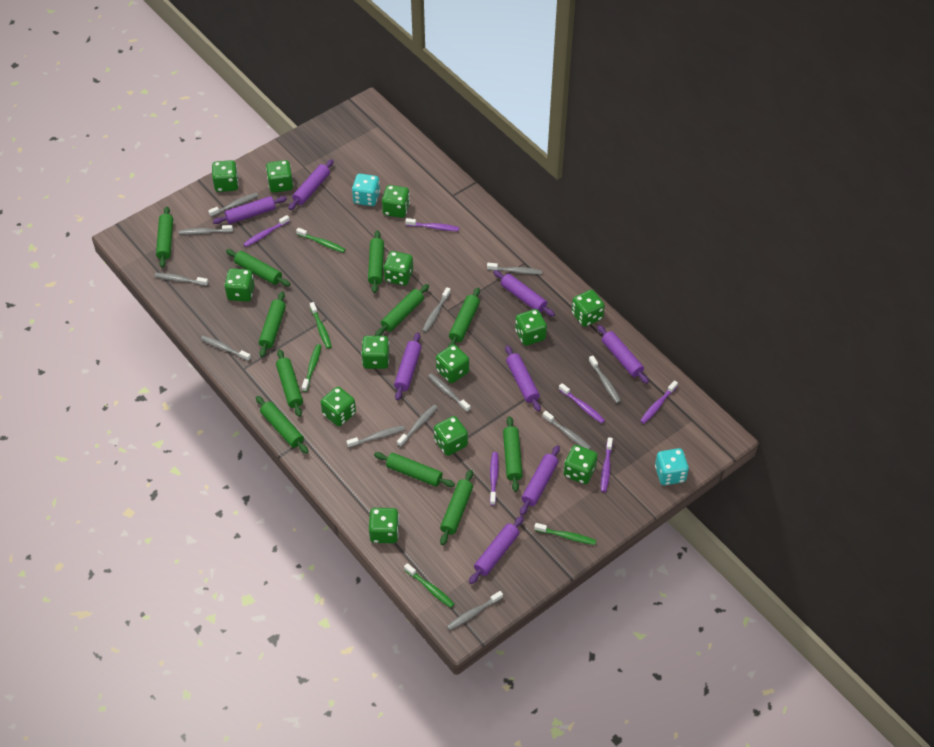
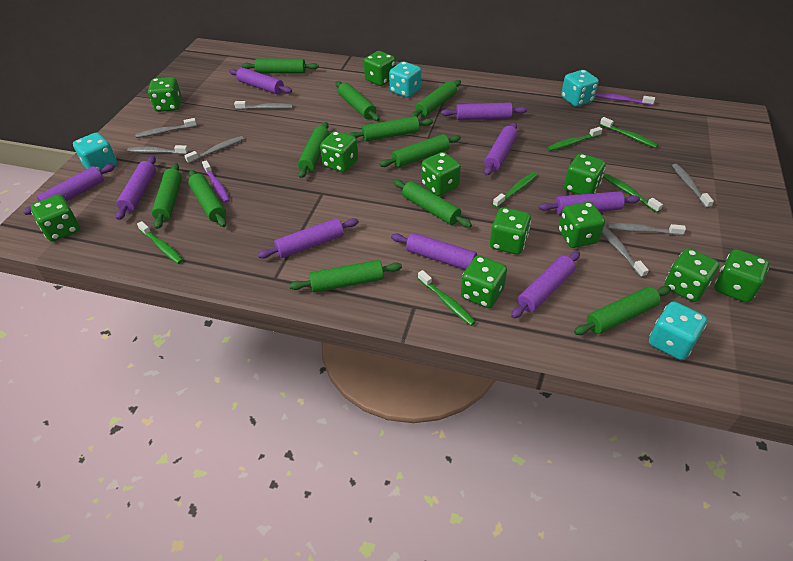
green dice: [212,160,239,192] [224,268,255,302] [266,160,293,193] [321,387,356,426] [361,336,389,369] [369,508,399,543] [382,185,410,218] [384,251,413,286] [434,416,468,456] [436,344,469,383] [515,309,547,346] [564,445,598,484] [572,290,605,327] = 13 -> [31,194,80,242] [148,77,182,112] [320,131,358,172] [364,51,396,86] [421,152,461,196] [461,255,507,308] [490,207,531,255] [558,202,605,248] [564,154,606,195] [665,248,719,302] [715,249,769,303] = 11
green toothbrush: [296,228,346,253] [302,344,321,392] [310,302,332,349] [404,563,455,608] [534,523,596,545] = 5 -> [137,221,183,264] [418,270,476,326] [493,172,537,208] [547,127,602,151] [600,117,658,148] [603,174,663,213] = 6
grey toothbrush: [154,273,208,286] [178,225,233,235] [201,336,251,361] [208,193,258,217] [347,425,405,448] [397,405,438,447] [422,287,451,332] [428,373,470,412] [447,591,503,630] [487,263,542,275] [543,411,591,449] [589,356,621,403] = 12 -> [127,145,189,155] [135,118,197,138] [184,136,244,164] [234,101,293,110] [602,226,649,278] [608,223,686,236] [672,164,714,208] = 7
purple rolling pin: [213,196,287,224] [289,159,334,210] [394,332,422,400] [469,516,524,584] [493,270,555,317] [505,345,541,412] [520,445,560,515] [597,325,649,384] = 8 -> [24,164,115,215] [116,156,156,220] [229,67,292,94] [258,218,359,258] [391,233,477,270] [441,102,527,120] [484,122,518,176] [511,251,580,319] [539,191,640,215] = 9
purple toothbrush: [243,215,290,247] [405,218,459,231] [490,452,499,506] [559,383,605,423] [601,437,613,492] [640,380,678,424] = 6 -> [202,160,230,203] [595,93,655,106] = 2
turquoise dice: [352,174,380,206] [655,448,689,485] = 2 -> [73,132,117,170] [389,62,421,98] [561,70,599,107] [649,301,707,360] = 4

